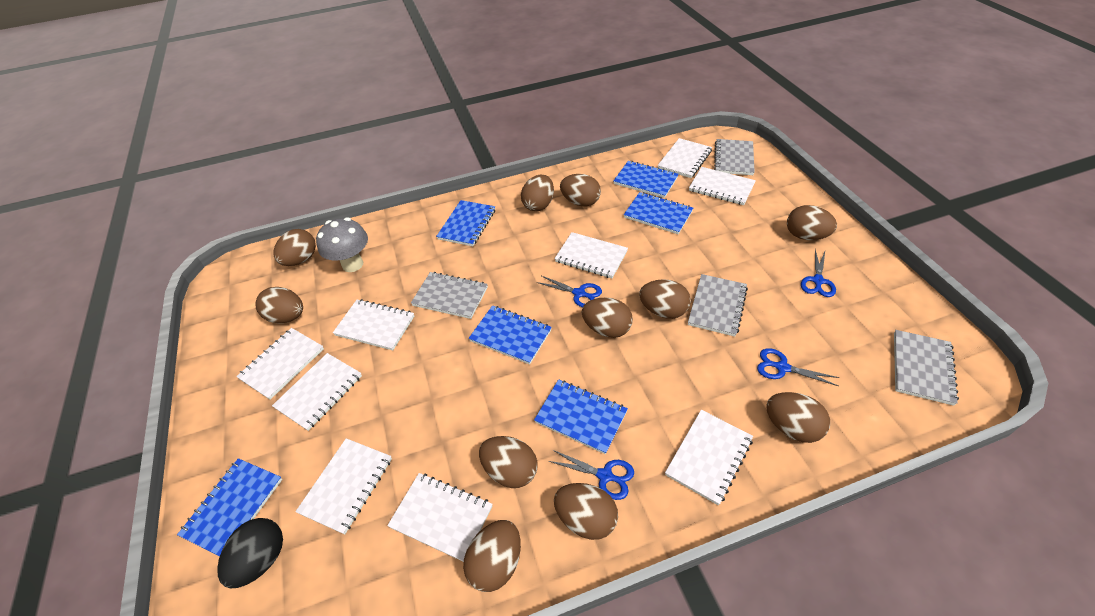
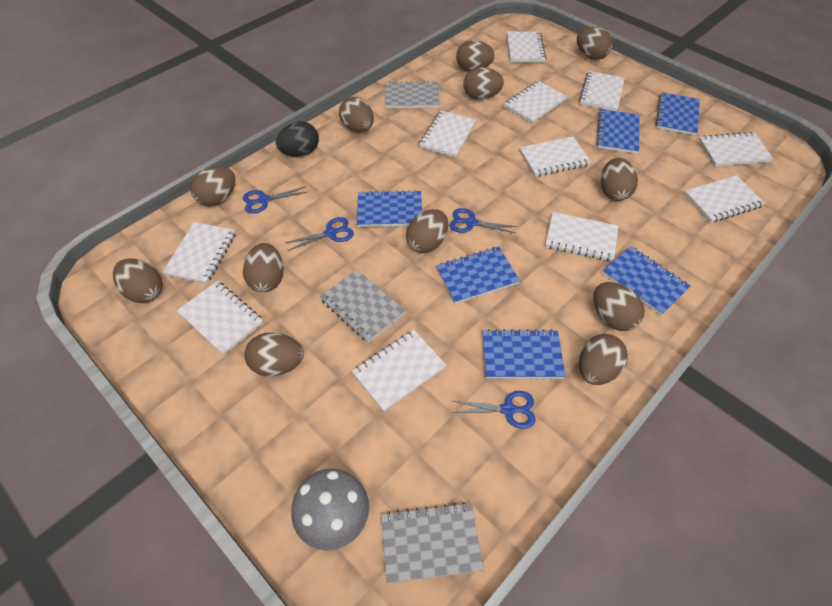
brown egg: [255,287,303,323] [273,229,316,266] [463,520,521,592] [479,436,538,488] [521,174,554,211] [554,483,618,540] [560,174,601,206] [582,298,633,338] [639,279,691,319] [766,392,830,443] [787,205,837,240] = 11 -> [113,258,163,303] [190,166,235,207] [243,243,284,292] [244,333,304,376] [339,97,374,132] [406,209,448,253] [456,40,495,71] [463,67,504,100] [577,27,613,60] [579,334,628,385] [593,282,644,331] [601,158,638,201] = 12
grey notebook: [411,272,488,319] [688,274,748,337] [714,139,755,175] [894,330,959,406] = 4 -> [320,269,405,343] [381,502,484,583] [384,81,440,108] = 3
white notebook: [236,328,324,400] [272,353,362,431] [295,438,392,535] [333,299,414,350] [387,473,493,562] [554,232,628,278] [658,138,712,178] [665,410,753,505] [689,167,756,205] = 9 -> [162,222,236,284] [177,281,263,355] [352,330,447,412] [419,111,476,157] [504,81,567,124] [507,31,546,63] [519,136,591,177] [545,212,619,262] [579,71,625,111] [684,175,765,223] [699,132,773,166] = 11

